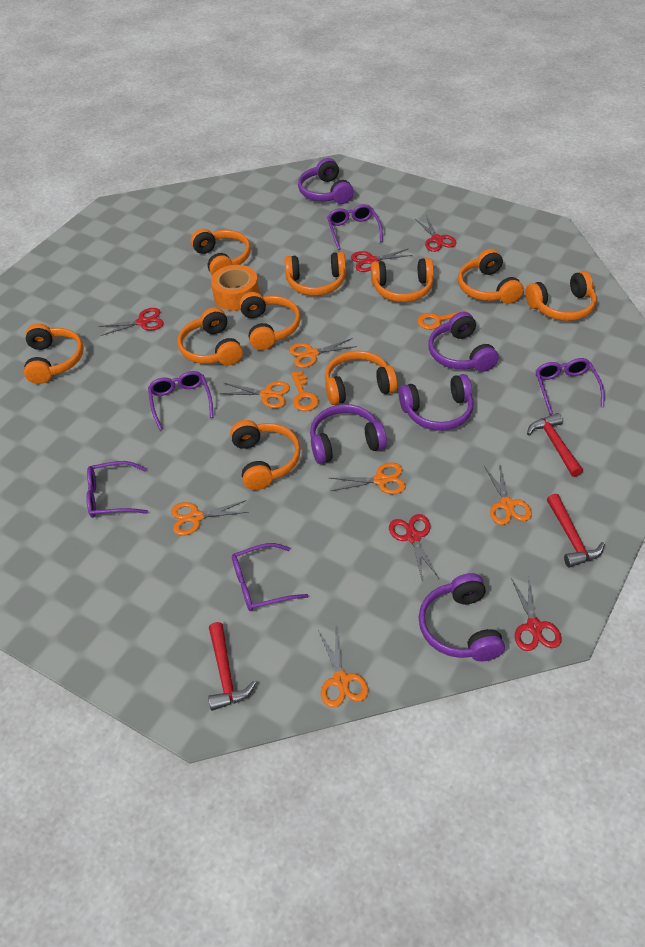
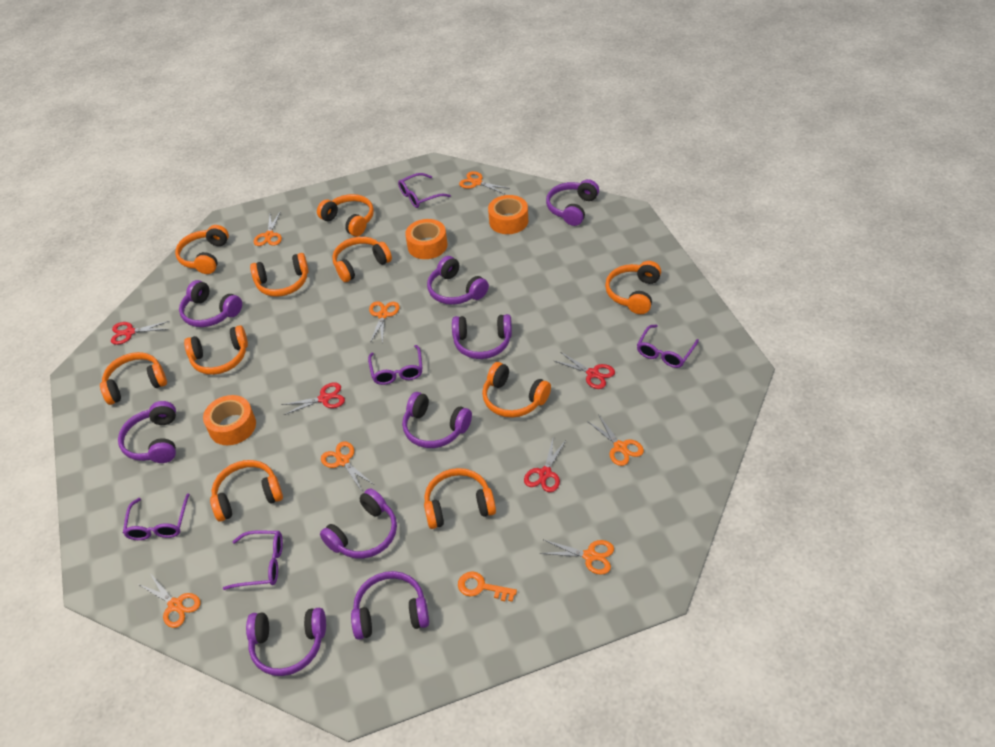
orange key: [291,371,319,411] [417,310,467,330] = 2 -> [458,571,517,602] = 1
orange scissors: [171,500,249,536] [220,381,290,408] [289,338,357,368] [318,629,368,708] [330,462,406,494] [484,465,532,525] = 6 -> [138,573,201,628] [254,211,282,246] [321,441,373,491] [369,301,400,343] [459,171,510,194] [540,540,614,575] [587,414,644,466] = 7
orange tape: [211,265,259,311] = 1 -> [203,395,256,445] [405,219,447,259] [488,195,528,234] = 3
purple headphones: [298,158,354,204] [310,404,387,464] [399,374,474,431] [419,573,505,661] [428,312,498,372] = 5 -> [118,401,176,463] [179,280,242,327] [246,608,326,676] [320,488,397,559] [351,571,429,640] [402,392,472,448] [427,256,489,305] [452,314,512,359] [546,179,599,226] = 9
red hammer: [208,622,256,711] [527,413,583,477] [547,494,605,567] = 3 -> none = 0
red scissors: [99,308,164,336] [351,248,413,272] [389,514,439,579] [415,216,456,252] [511,578,562,651] = 5 -> [111,321,169,345] [281,382,345,415] [524,439,567,492] [555,352,615,389] = 4

